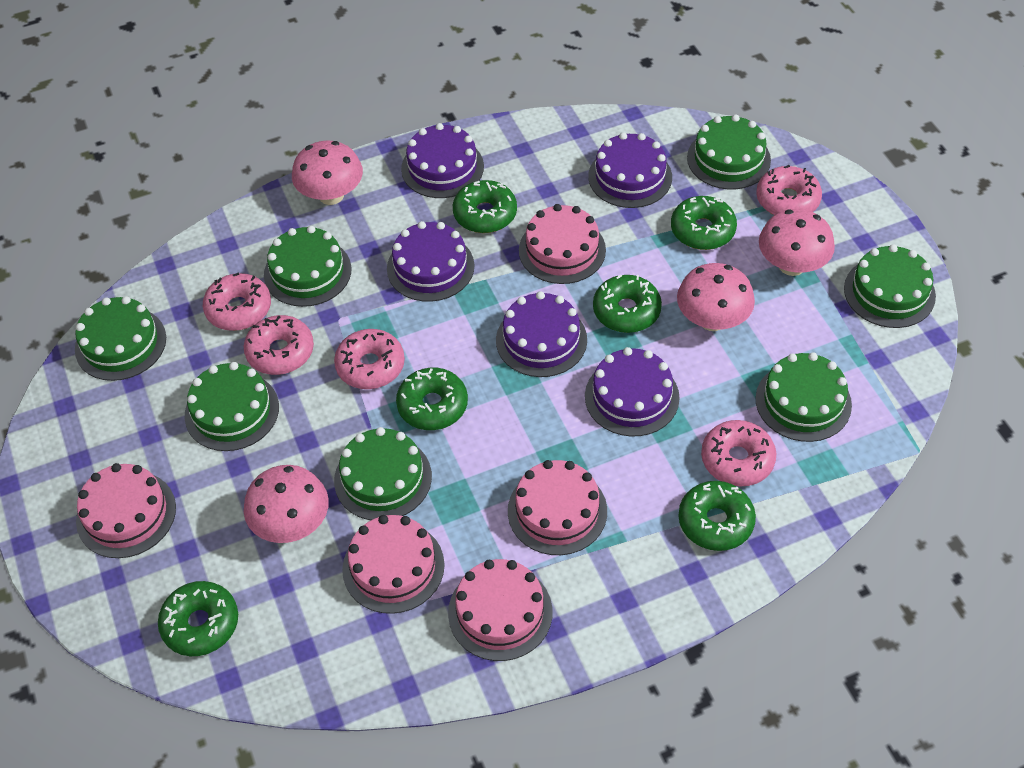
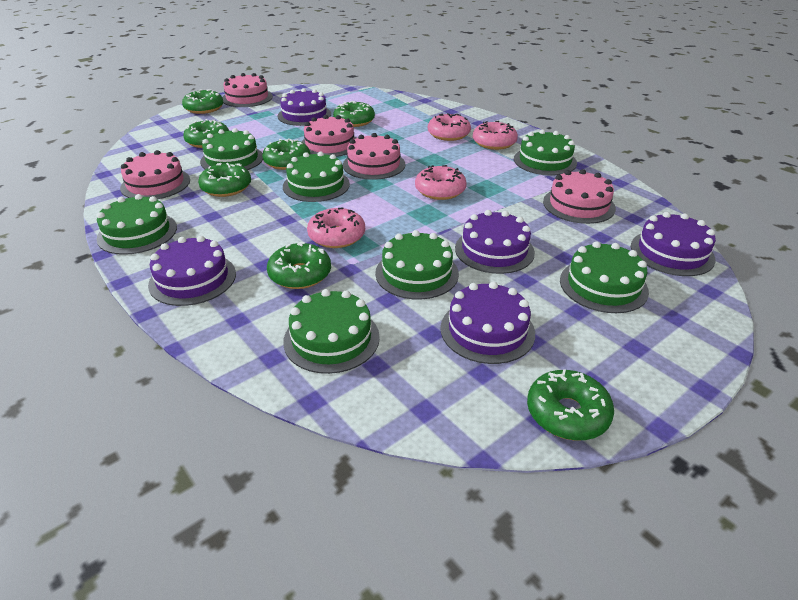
green donut: [158,581,238,656] [396,368,468,430] [453,180,517,233] [593,274,662,333] [671,196,737,250] [678,481,756,551] = 6 -> [182,89,224,114] [183,119,229,148] [198,163,251,197] [262,138,310,170] [267,242,331,289] [333,101,375,127] [527,369,614,440] = 7
pink donut: [203,273,271,331] [244,315,314,375] [334,329,405,389] [701,420,776,486] [756,165,822,215] = 5 -> [307,207,365,248] [415,165,467,200] [428,113,471,141] [473,121,518,150] = 4
pink mushroom: [244,465,329,543] [292,140,363,205] [677,263,755,331] [759,209,835,276] = 4 -> none = 0

